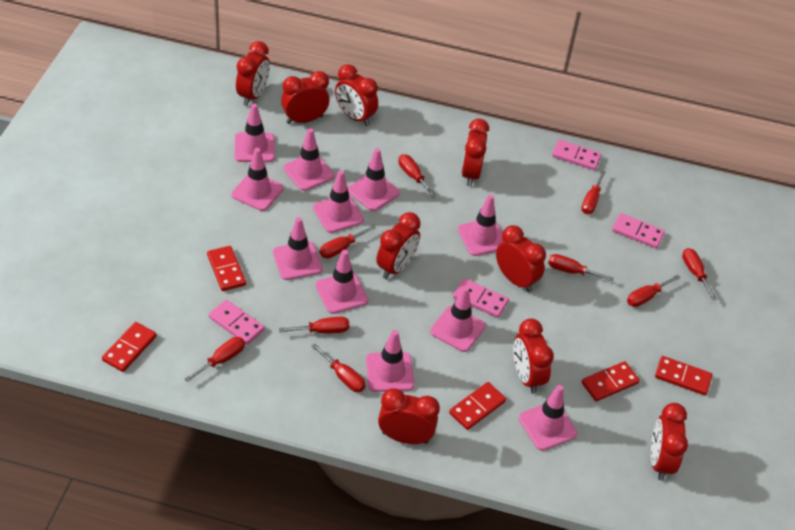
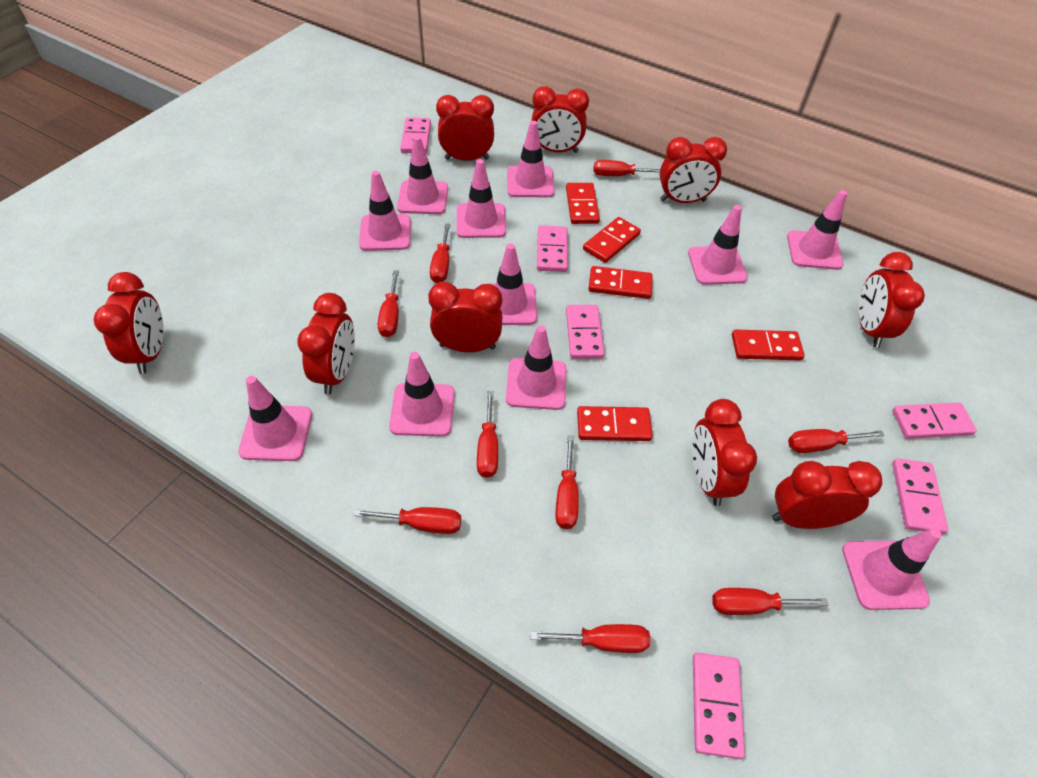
pink domino: [209,299,265,345] [453,278,509,318] [552,140,602,170] [612,213,665,249] = 4 -> [400,118,431,153] [537,225,568,272] [566,305,604,359] [693,653,745,759] [892,403,977,439] [892,458,948,534] = 6

